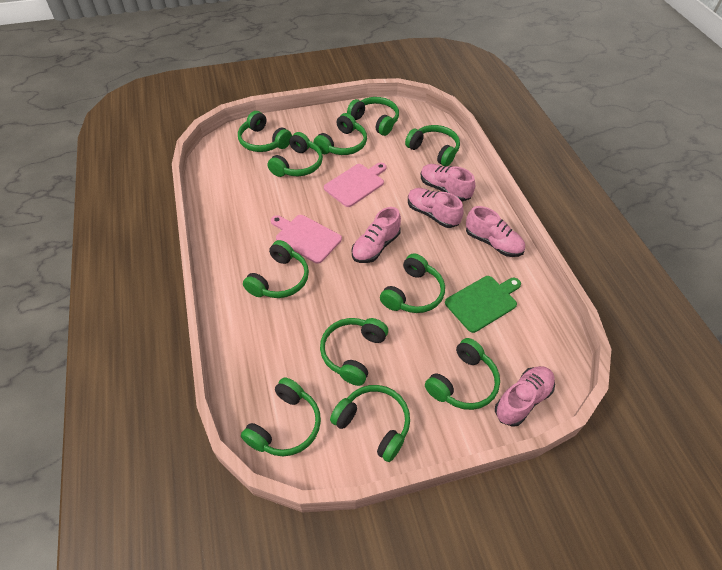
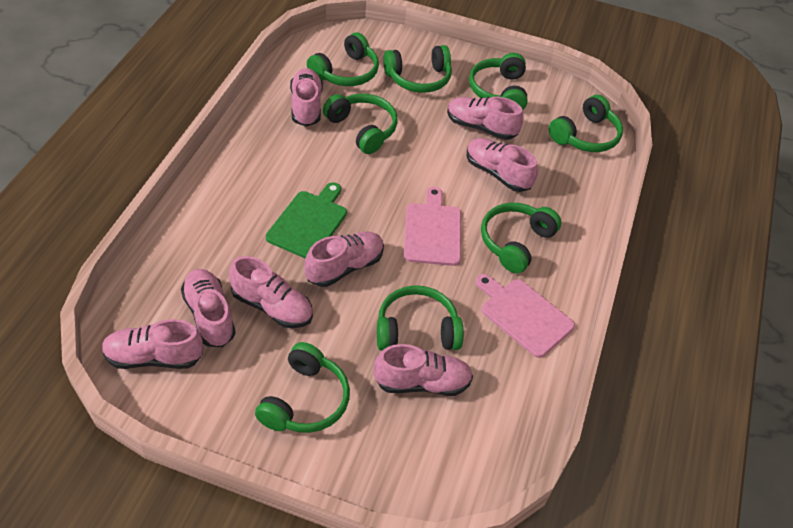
green headphones: [238,111,292,152] [241,377,321,456] [243,240,309,298] [268,132,323,177] [314,113,367,155] [320,318,388,386] [330,385,410,462] [347,97,399,136] [380,254,445,313] [405,125,460,166] [425,338,500,410] = 11 -> [255,342,350,433] [307,32,379,86] [323,94,398,154] [377,285,464,351] [383,45,452,93] [469,53,528,110] [481,203,561,273] [549,95,623,152] = 8
pink shoe: [352,207,401,263] [408,188,464,228] [421,164,475,201] [466,206,525,257] [495,366,555,427] = 5 -> [102,319,203,369] [181,269,236,347] [229,256,313,328] [290,68,323,127] [304,231,384,287] [374,344,473,396] [447,97,523,140] [467,138,538,192] = 8

